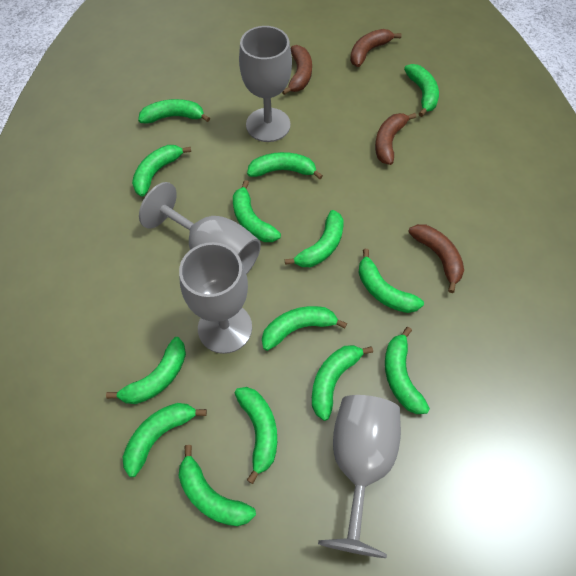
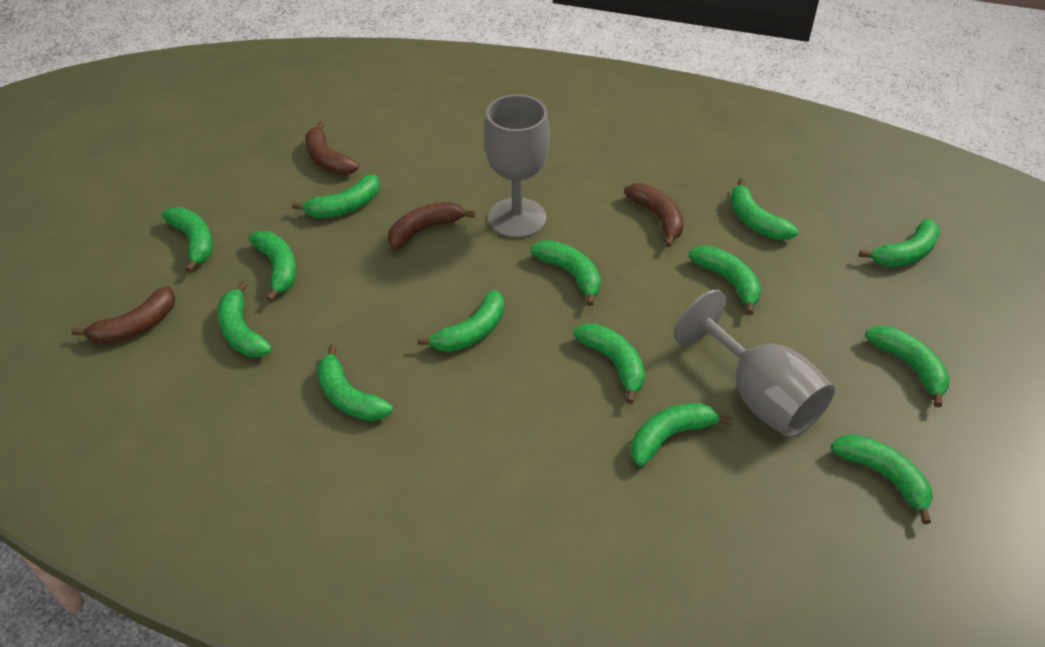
grey goblet: [139,182,261,275] [179,242,252,354] [239,26,292,142] [318,395,401,558] = 4 -> [484,94,550,238] [674,290,835,438] = 2

